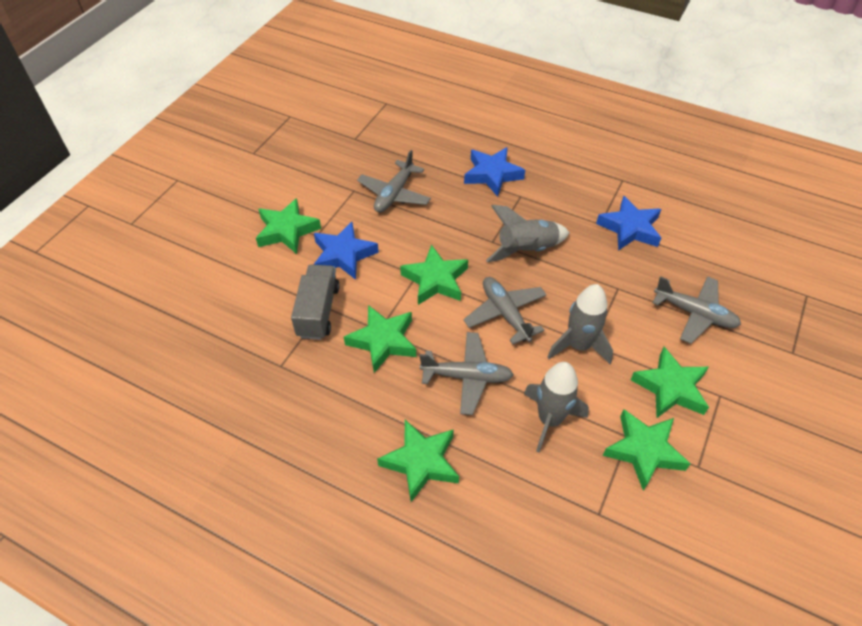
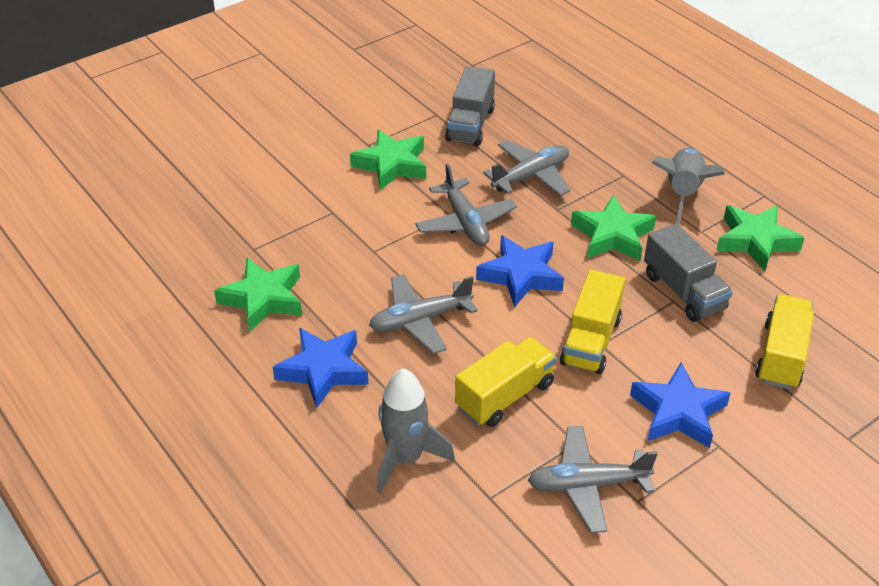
green star: [256,198,321,254] [344,305,416,373] [377,420,459,502] [400,245,468,305] [603,409,691,491] [631,347,709,418] = 6 -> [214,258,302,332] [350,129,426,190] [571,195,656,261] [716,205,805,271] = 4
grey rocket: [486,205,569,262] [524,362,589,453] [547,284,613,364] = 3 -> [377,368,455,494] [652,148,725,225] = 2
grey truck: [291,264,340,340] = 1 -> [445,66,495,146] [644,223,733,322] = 2
yellow truck: none = 0 -> [455,337,557,427] [560,269,625,374] [755,294,814,390] = 3

